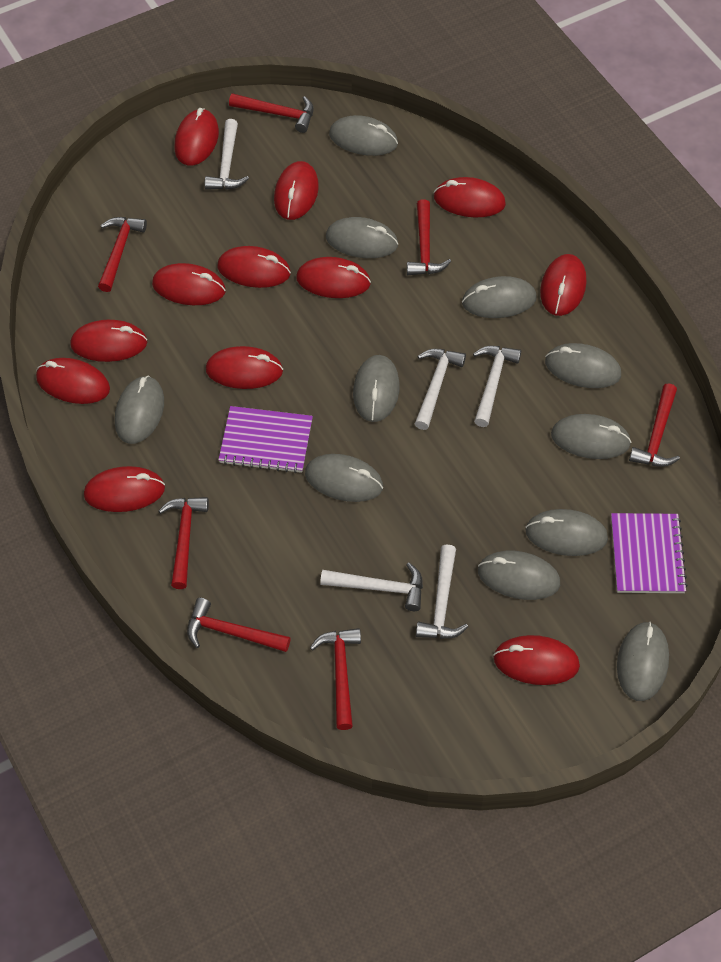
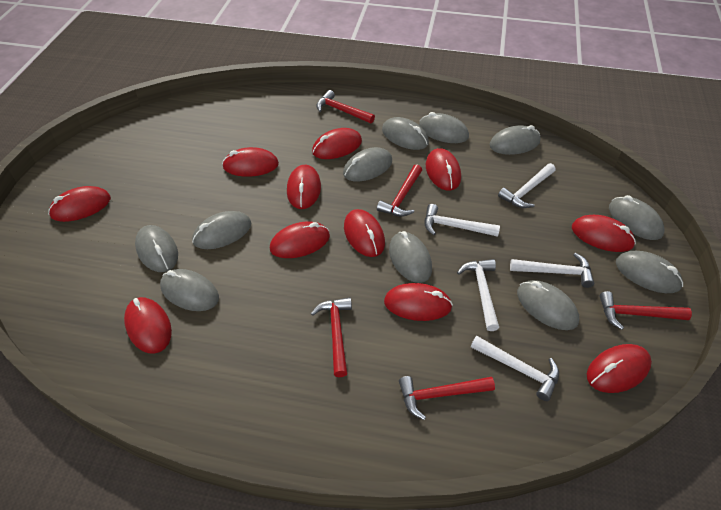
purple notebook: [218,406,313,473] [611,513,688,593] = 2 -> none = 0
red hammer: [98,217,147,292] [158,497,209,589] [187,598,291,652] [229,93,314,133] [310,628,361,730] [407,199,451,275] [629,383,680,467] = 7 -> [311,297,352,377] [316,90,375,123] [377,164,422,217] [399,376,495,420] [600,291,692,330] = 5
red mouse: [36,358,110,404] [70,320,147,362] [84,466,165,512] [152,263,226,305] [174,108,219,166] [206,346,283,389] [218,246,291,288] [274,161,319,220] [296,257,371,298] [434,177,506,218] [493,635,580,685] [540,254,586,316] = 12 -> [48,186,111,222] [124,297,172,354] [222,147,279,177] [270,221,330,258] [287,165,321,209] [312,128,362,159] [344,209,385,257] [384,283,453,321] [426,148,461,191] [572,215,636,252] [587,344,652,393] = 11

